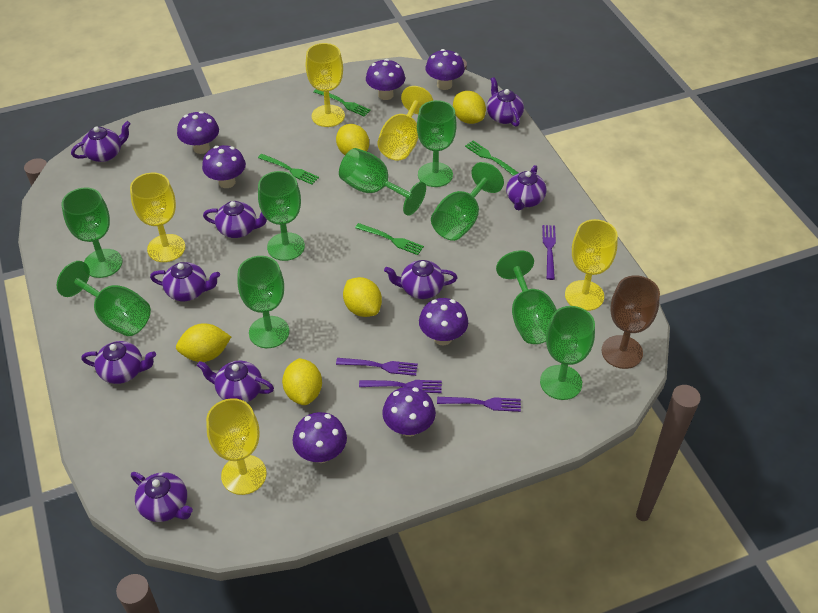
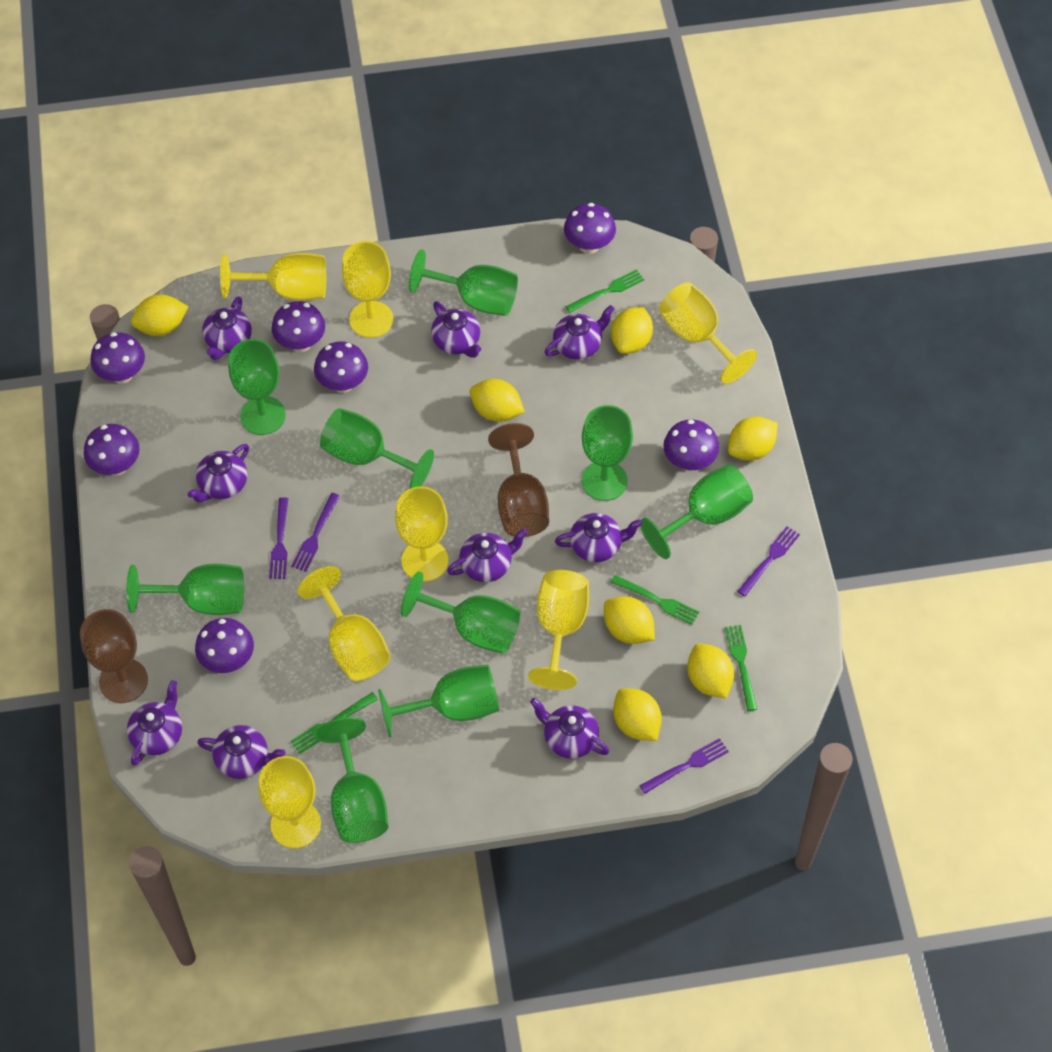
brown goblet: [601,275,660,369] = 1 -> [80,609,148,703] [488,423,549,537] = 2
yellow goblet: [130,173,185,262] [206,398,267,495] [306,43,345,127] [378,86,433,160] [565,219,618,311] = 5 -> [220,253,326,301] [259,756,321,848] [297,566,391,681] [342,241,393,338] [395,486,448,582] [528,570,589,690] [659,282,757,384] = 7
yellow lemon: [176,323,231,362] [282,358,322,405] [336,124,369,155] [343,277,382,317] [453,91,486,124] = 5 -> [131,294,189,336] [470,379,525,422] [604,596,655,644] [611,307,653,354] [613,688,662,741] [687,644,734,698] [728,416,778,461] = 7

